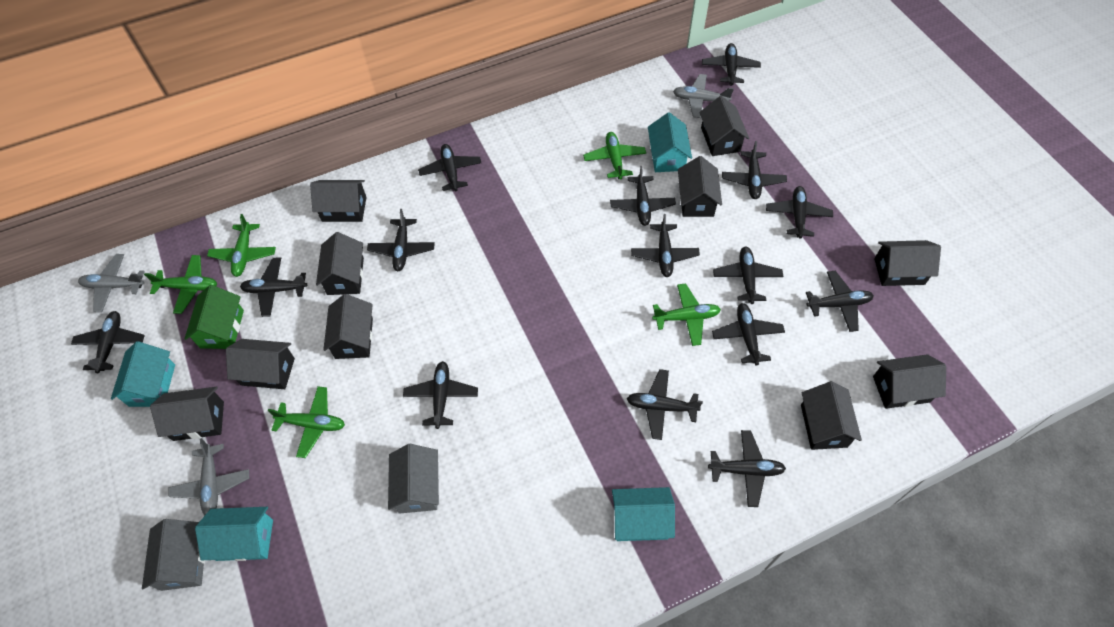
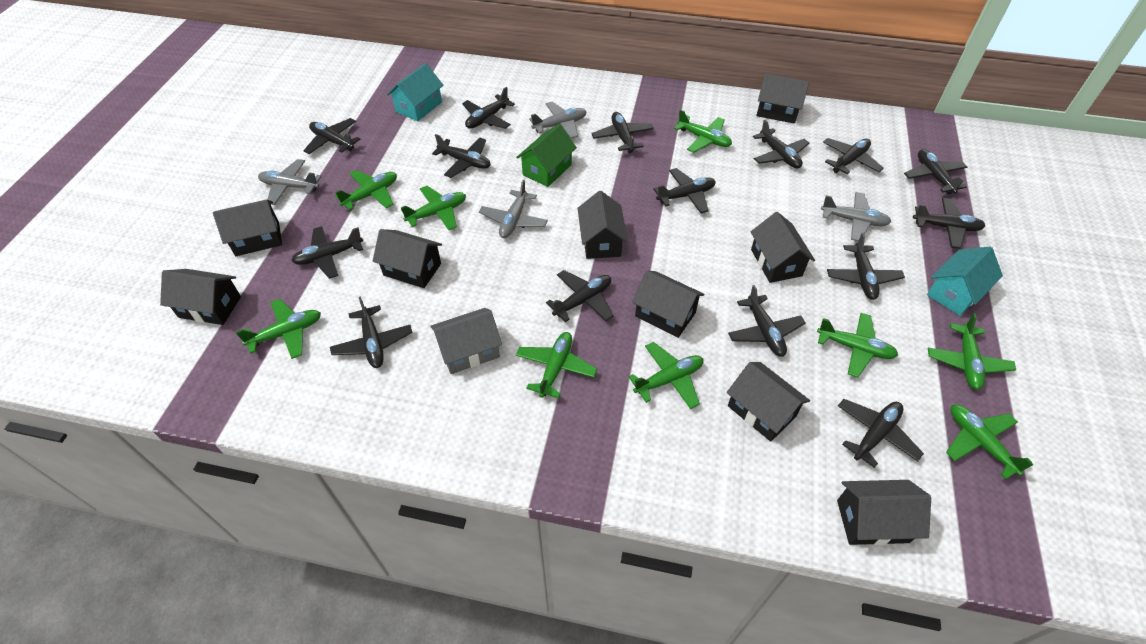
black house: [150,387,224,441] [226,339,295,389] [310,180,367,222] [316,232,364,295] [323,294,373,359] [678,156,722,217] [699,96,749,156] [801,381,862,450] [873,354,946,409] [874,240,941,286] = 10 -> [160,269,241,325] [213,199,282,256] [373,229,442,288] [578,191,628,259] [632,270,704,338] [727,362,810,442] [751,212,815,283] [756,74,809,124] [837,480,931,545] = 9
green plane: [144,255,217,314] [207,214,276,277] [268,386,345,458] [583,132,646,180] [652,283,721,346] = 5 -> [236,299,321,359] [335,170,397,210] [401,186,466,230] [516,332,597,398] [628,342,703,409] [674,110,732,153] [817,313,898,377] [928,313,1016,390] [946,404,1034,479] = 9
grey house: [142,519,205,591] [388,444,439,514] = 2 -> [431,308,502,374] = 1
grey plane: [78,254,145,312] [169,438,249,515] [673,74,734,118] = 3 -> [258,159,322,205] [479,180,548,238] [529,102,587,139] [821,192,891,241] = 4
turquoise house: [111,341,175,407] [195,507,273,561] [612,487,675,541] [648,112,692,172] = 4 -> [387,63,443,121] [927,247,1003,316] = 2

